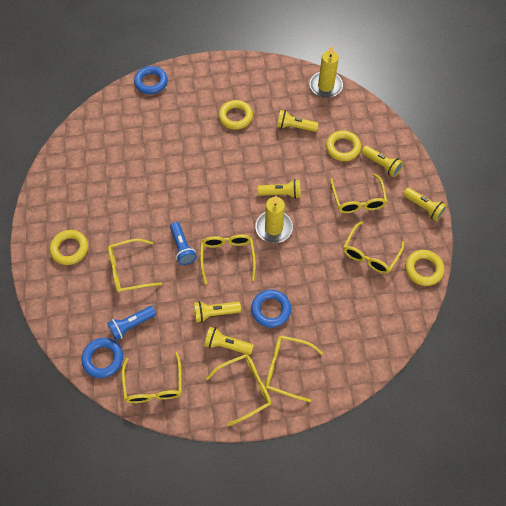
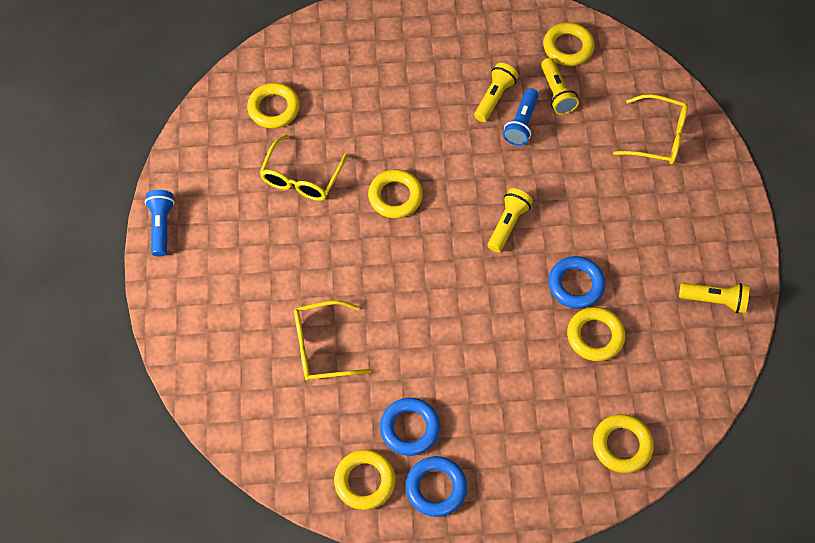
yellow candle: [255,196,293,243] [310,46,343,98] = 2 -> none = 0
yellow flashlight: [193,301,241,323] [204,327,254,355] [258,179,301,199] [277,110,318,132] [361,146,403,177] [403,188,447,221] = 6 -> [474,63,518,122] [488,188,533,252] [541,58,579,115] [679,283,749,313] = 4
yellow glasses: [108,239,162,293] [122,352,182,403] [200,234,256,285] [206,354,271,426] [265,335,323,402] [330,173,387,213] [343,221,404,274] = 7 -> [259,135,348,201] [294,300,371,381] [613,94,688,164] = 3
yellow ring: [50,230,88,265] [219,100,253,130] [326,130,361,161] [405,250,444,286] = 4 -> [247,83,300,128] [334,450,396,510] [368,169,423,218] [543,22,595,66] [567,307,625,361] [593,414,654,473] = 6

